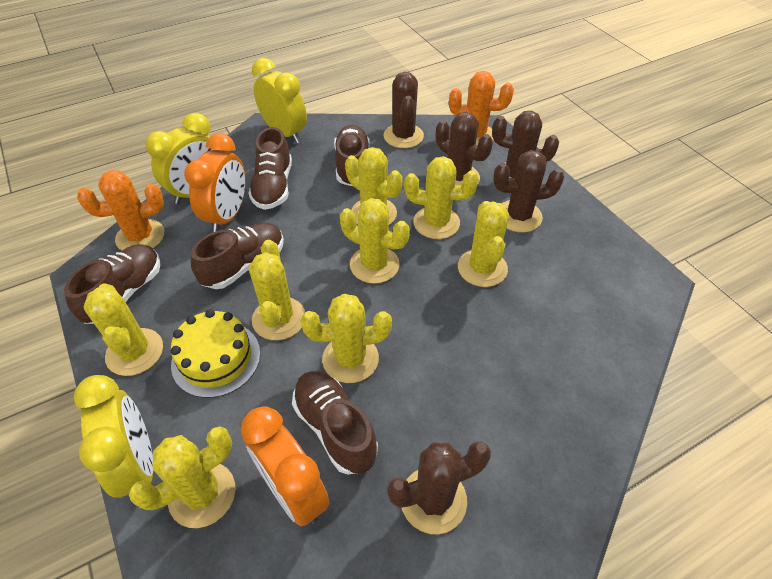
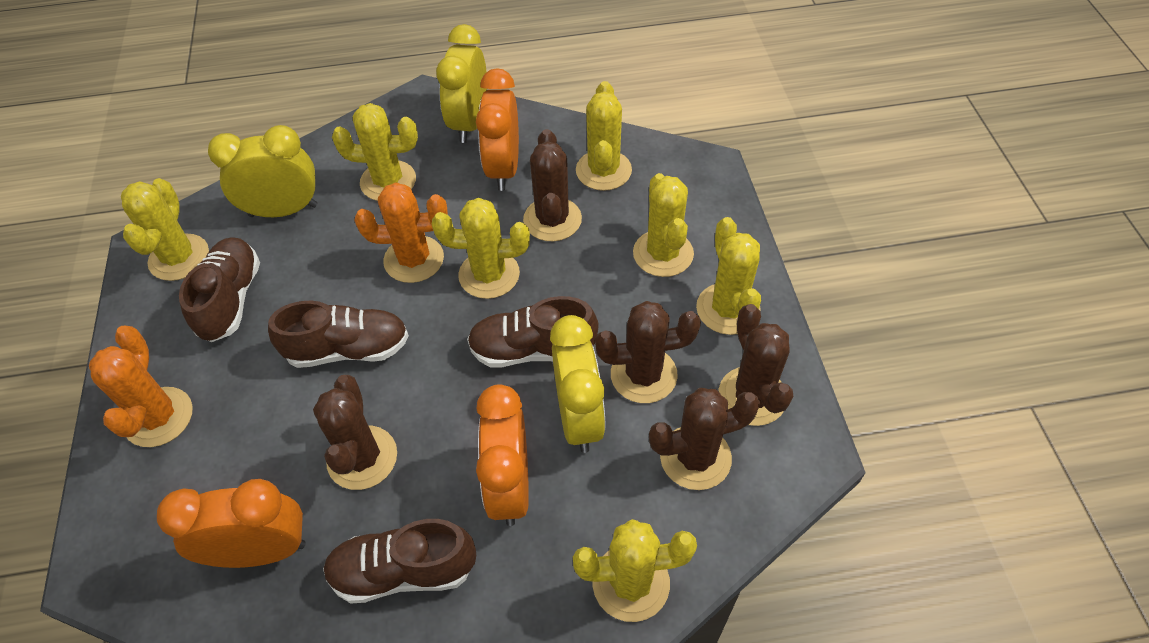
brown shoe: [64,244,161,324] [191,223,284,289] [248,127,292,210] [292,371,378,475] [334,125,370,186] = 5 -> [179,237,260,342] [268,301,409,368] [323,519,476,604] [467,296,599,367] = 4
orange clock: [184,133,246,233] [241,407,330,526] = 2 -> [157,479,306,568] [476,68,519,191] [476,384,529,526] = 3
yellow cactus: [84,283,163,376] [129,426,236,528] [249,240,305,340] [301,294,392,383] [340,198,410,284] [345,147,403,225] [404,156,478,239] [458,201,509,287] = 8 -> [121,178,209,281] [332,103,418,201] [432,198,530,299] [573,519,697,622] [576,81,632,191] [633,173,694,277] [696,217,761,335] = 7
yellow cake: [171,309,260,398] = 1 -> none = 0

